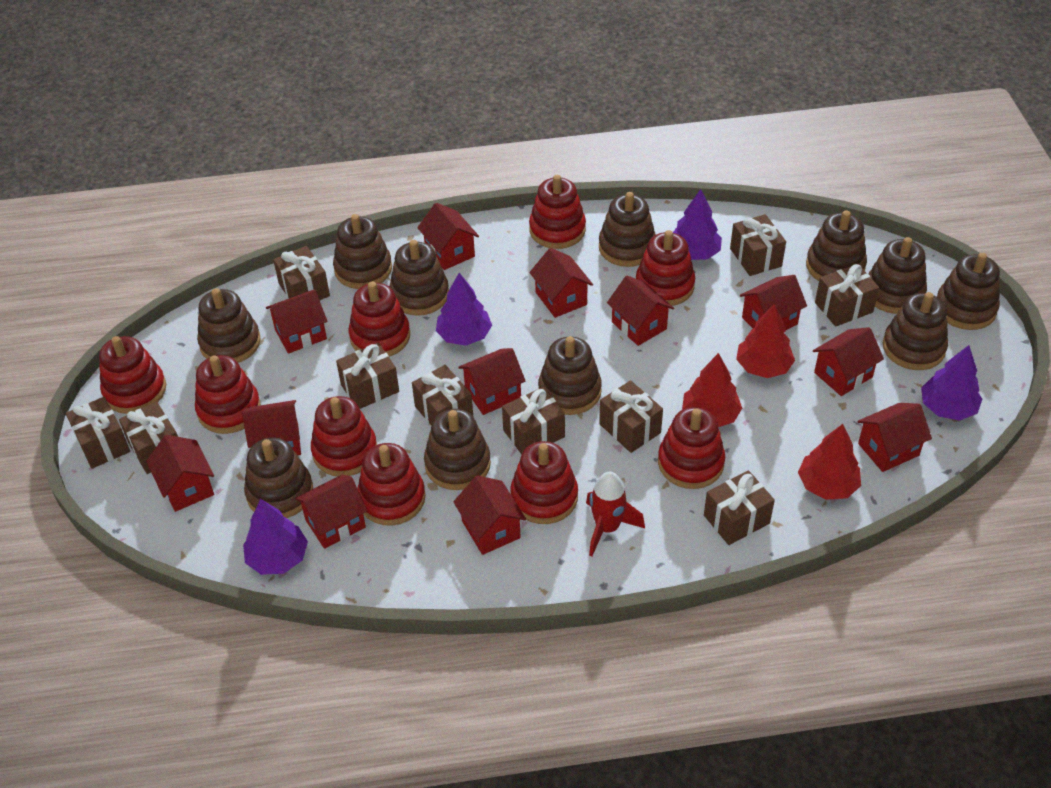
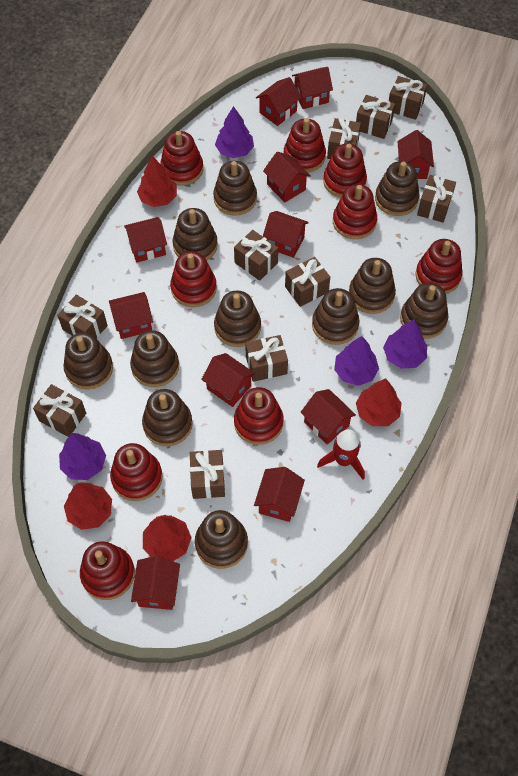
red house: [146,435,214,512] [242,400,301,455] [266,289,327,354] [295,475,368,549] [417,203,479,270] [453,475,526,555] [458,348,525,415] [529,248,593,318] [607,276,674,346] [740,275,807,330] [813,327,884,396] [858,403,932,472] = 12 -> [109,292,153,339] [124,217,167,263] [131,556,180,610] [201,353,255,407] [254,467,305,522] [256,77,301,126] [263,152,311,202] [263,211,309,258] [292,67,333,109] [300,389,356,445] [397,130,434,179] = 11
red tree: [682,353,742,427] [736,304,795,378] [798,424,861,500] = 3 -> [64,482,112,530] [137,156,177,207] [143,515,192,561] [356,378,401,426] = 4

